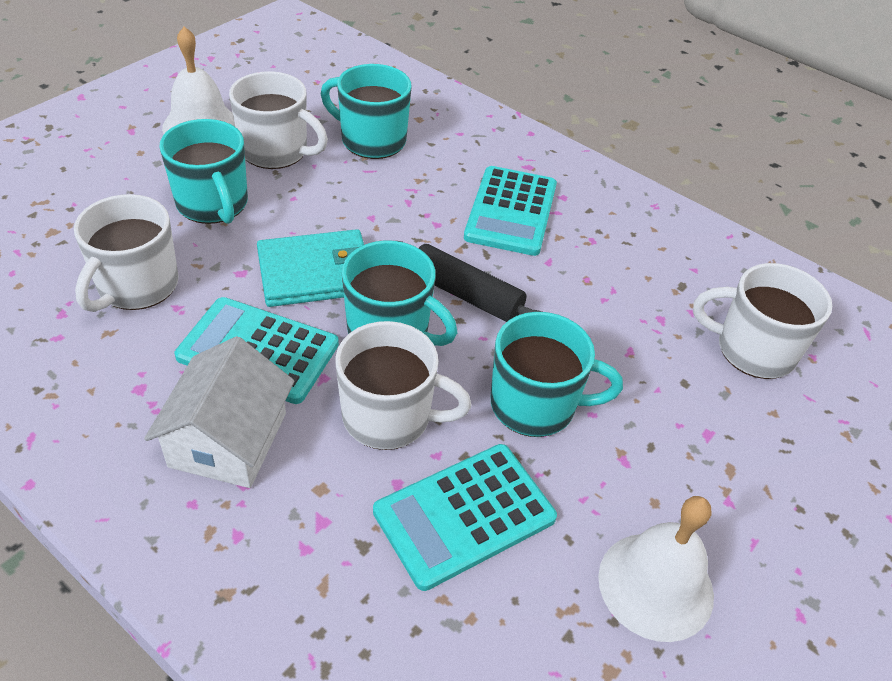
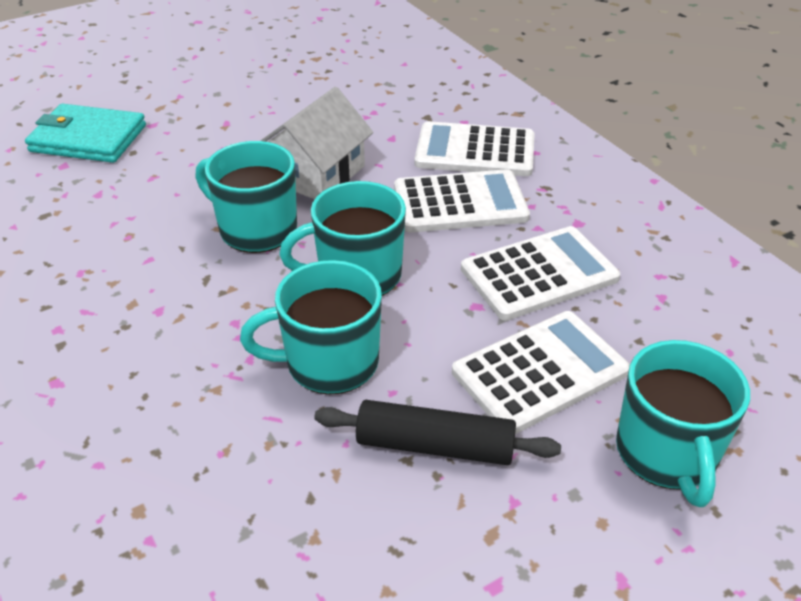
turquoise calculator: [175,297,339,404] [373,444,557,591] [464,166,557,256] = 3 -> none = 0
white bell: [162,27,235,134] [598,496,714,642] = 2 -> none = 0
white calculator: none = 0 -> [394,169,530,233] [414,121,535,176] [452,311,630,434] [461,226,620,321] = 4
white mug: [74,194,179,312] [229,71,328,169] [335,321,472,450] [693,263,832,379] = 4 -> none = 0

